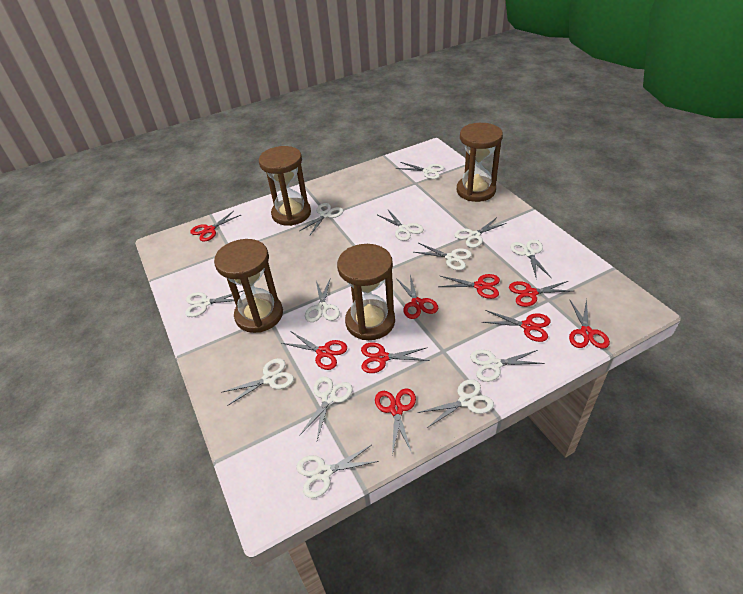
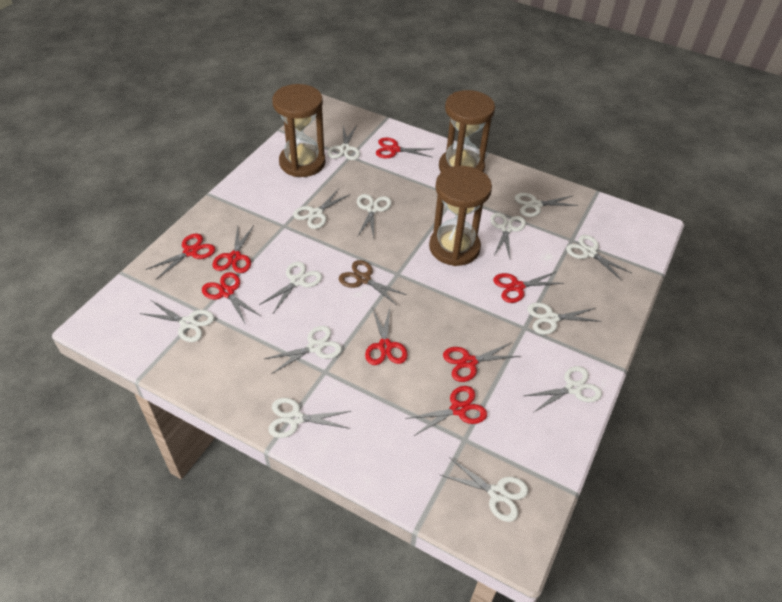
brown hourglass: [214,239,283,333] [259,146,311,226] [337,244,395,340] [457,123,503,202] = 4 -> [272,84,325,177] [429,166,492,266] [439,90,495,172] = 3
brown scissors: none = 0 -> [339,260,407,305] = 1
red scissors: [190,211,241,242] [282,331,347,370] [361,342,430,373] [375,388,416,455] [396,275,438,319] [439,274,500,299] [482,310,551,342] [509,281,572,307] [569,299,610,349] = 9 -> [146,233,216,279] [202,272,262,325] [213,226,254,273] [365,308,408,365] [376,137,432,158] [405,386,487,436] [443,342,520,382] [493,271,564,303] = 8

